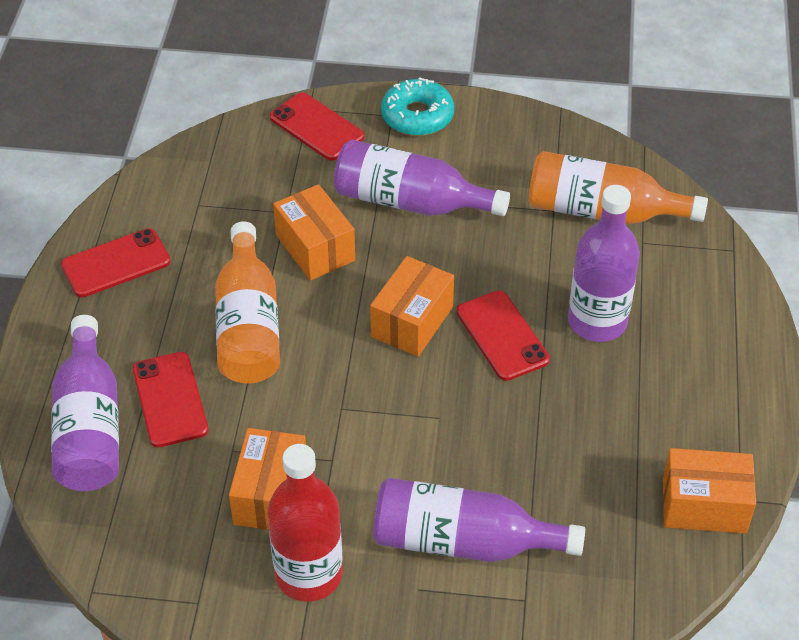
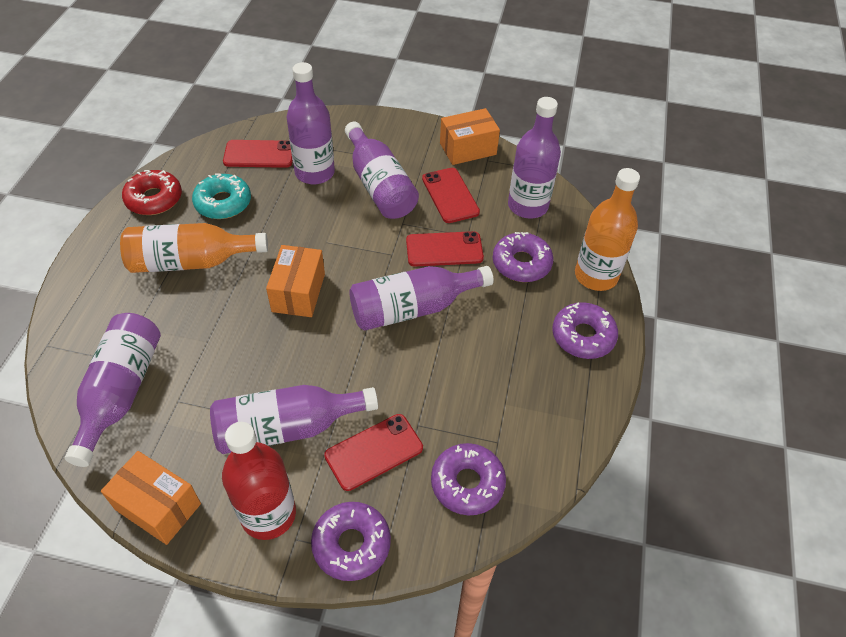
orange box: [229,428,306,530] [273,184,355,281] [370,256,454,357] [663,448,756,534] = 4 -> [101,451,201,545] [266,245,325,317] [440,108,500,165] = 3
purple bottle: [51,315,119,491] [334,140,510,216] [373,478,585,562] [568,185,640,342] = 4 -> [65,313,161,467] [210,385,378,454] [286,62,335,184] [345,121,419,219] [349,266,494,331] [508,97,561,218] = 6
purple donut: none = 0 -> [311,502,391,581] [431,443,506,515] [493,232,554,282] [552,302,618,359] = 4
red donut: none = 0 -> [122,170,182,215] = 1

